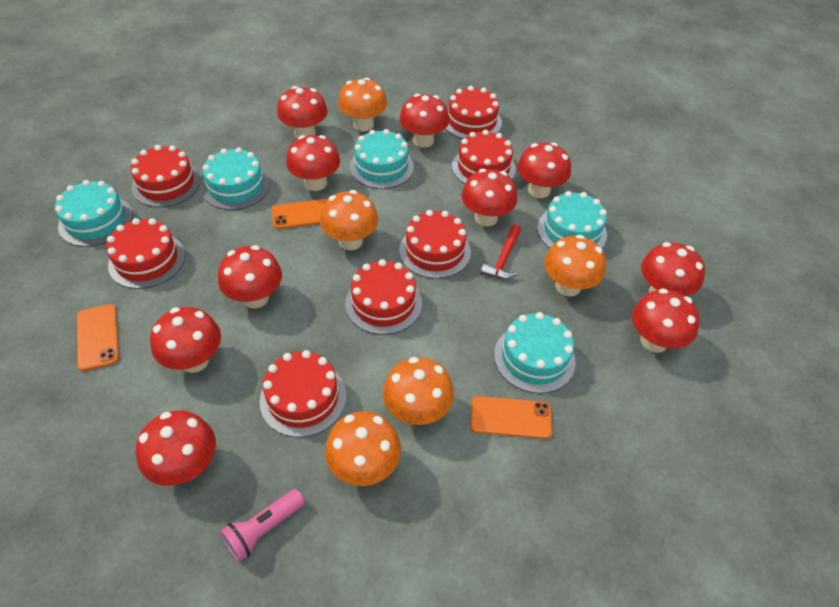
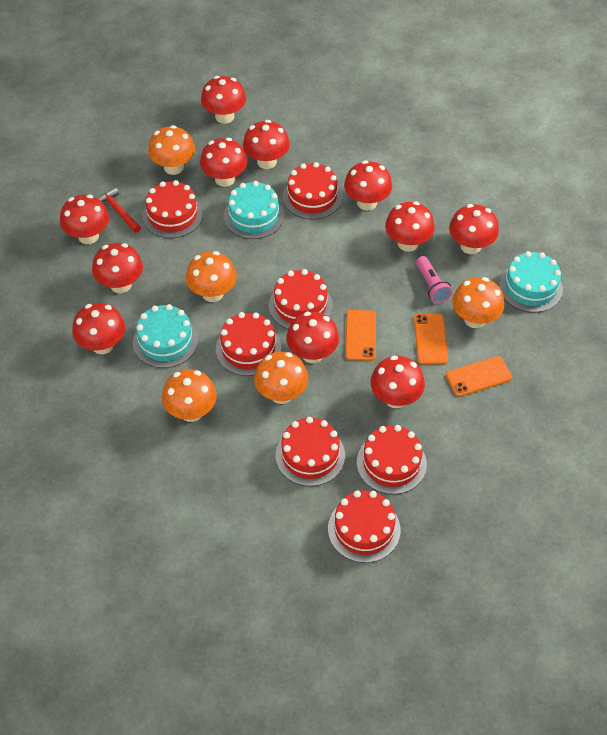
red mushroom: [136,410,216,486] [150,307,221,373] [218,245,282,308] [277,86,327,139] [286,135,340,191] [399,94,449,148] [462,169,517,227] [517,143,571,198] [632,288,700,353] [641,242,705,296] = 10 -> [60,195,109,244] [72,303,125,354] [92,243,143,293] [200,138,247,187] [201,76,246,124] [243,120,290,169] [286,312,339,363] [344,160,392,210] [370,356,425,408] [385,201,435,252] [449,204,499,254] = 11
turquoise cake: [55,180,133,247] [202,147,270,210] [350,129,414,189] [494,312,576,393] [537,191,607,249] = 5 -> [133,304,198,368] [224,181,284,239] [499,251,563,313] = 3

